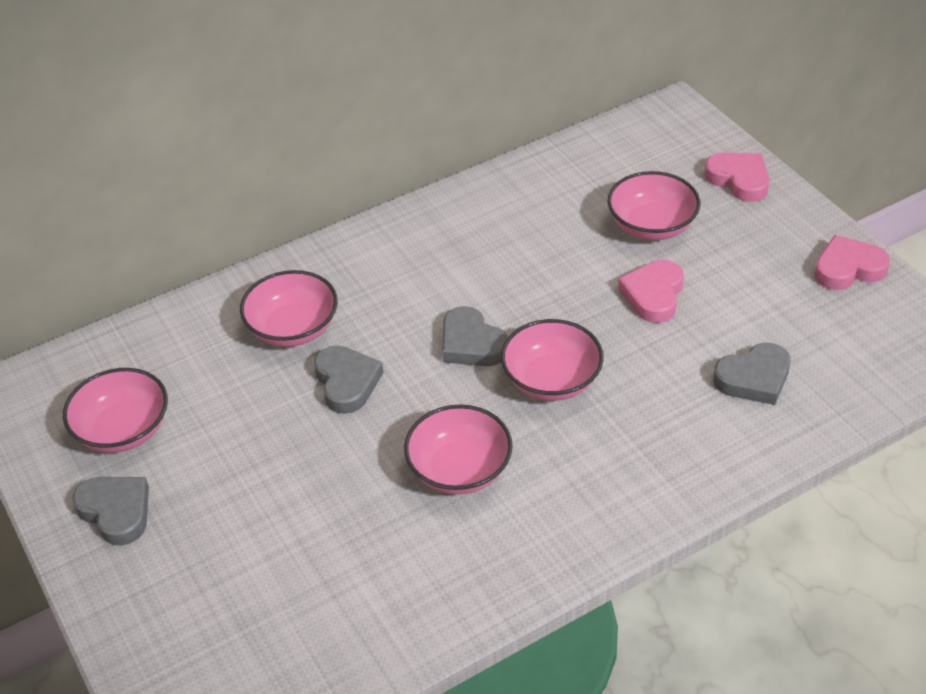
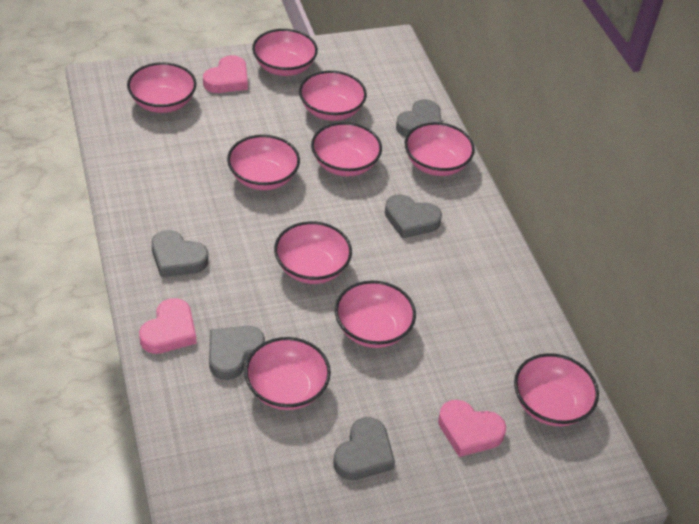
grey heart: [73,477,149,546] [314,346,383,414] [442,306,508,366] [713,342,791,405] = 4 -> [152,230,208,277] [209,326,265,380] [333,417,395,480] [385,194,442,239] [396,99,442,137] = 5
pink bowl: [63,368,168,453] [240,270,338,347] [404,404,513,495] [501,319,604,401] [608,171,700,240] = 5 -> [127,62,196,113] [227,135,300,190] [244,337,331,410] [252,29,318,76] [274,221,352,284] [299,71,367,121] [311,122,382,176] [335,281,416,348] [405,122,475,176] [514,353,599,426] = 10

